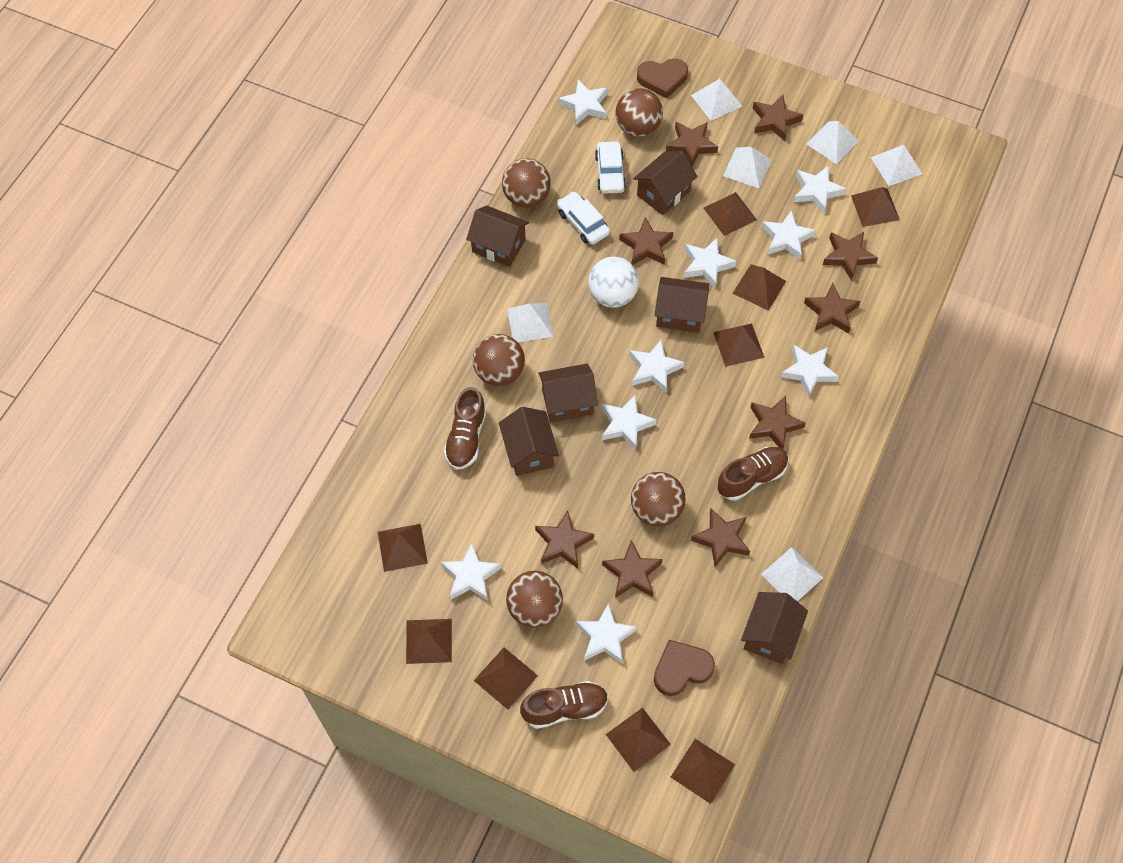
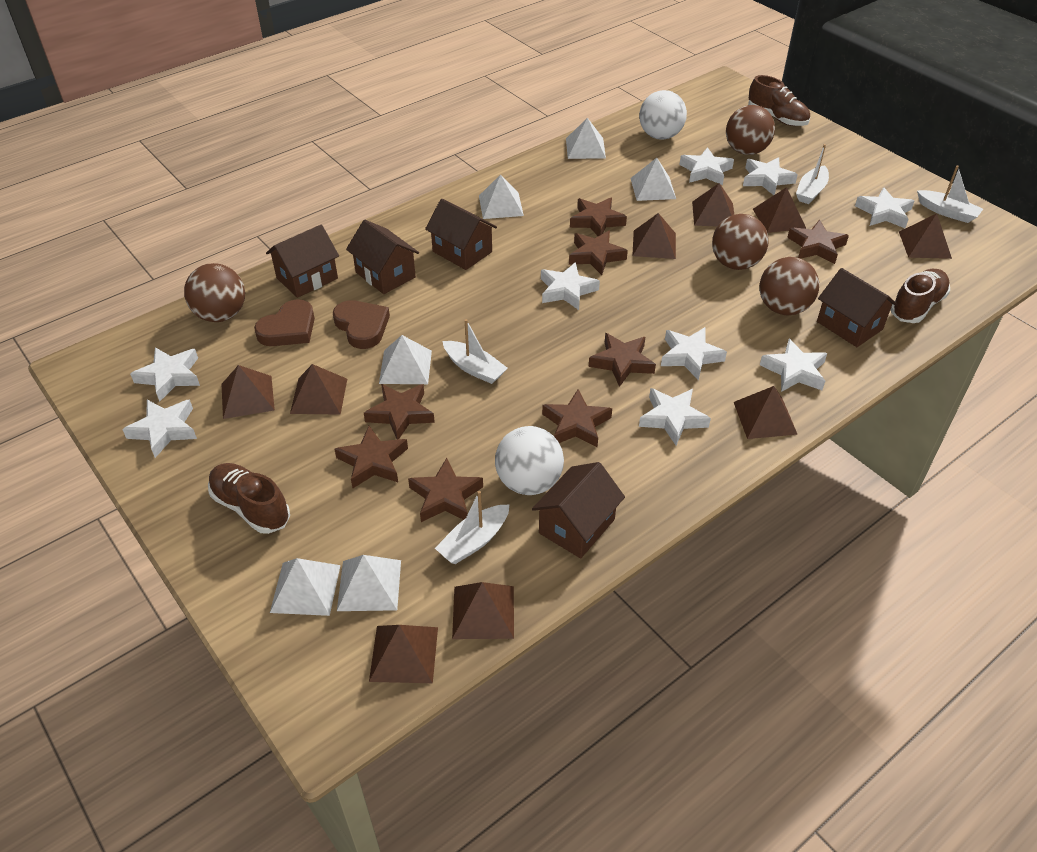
brown ball: [473,334,525,386] [502,158,551,208] [506,571,563,628] [615,88,663,137] [631,472,686,527] = 5 -> [184,263,245,322] [712,214,769,270] [726,105,775,155] [759,257,819,315] = 4
brown house: [466,206,529,267] [499,407,559,476] [538,364,598,422] [633,151,698,215] [655,277,709,333] [741,592,808,664] = 6 -> [266,224,339,298] [346,220,419,294] [425,199,497,270] [532,462,625,558] [817,268,898,347] = 5
brown star: [535,510,594,569] [602,540,663,598] [619,217,673,265] [666,122,718,167] [691,509,750,567] [749,396,806,449] [753,95,803,141] [804,283,861,334] [823,232,878,281] = 9 -> [334,426,408,488] [364,384,435,440] [408,458,483,522] [542,389,612,447] [569,231,628,275] [570,198,627,236] [589,333,656,387] [787,220,849,264] = 8
white ball: [588,257,639,308] = 1 -> [495,426,564,495] [639,90,687,140] = 2
white boat: none = 0 -> [435,491,510,564] [442,319,508,384] [796,144,829,204] [917,165,983,223] = 4
white car: [557,192,610,245] [595,141,626,193] = 2 -> none = 0

